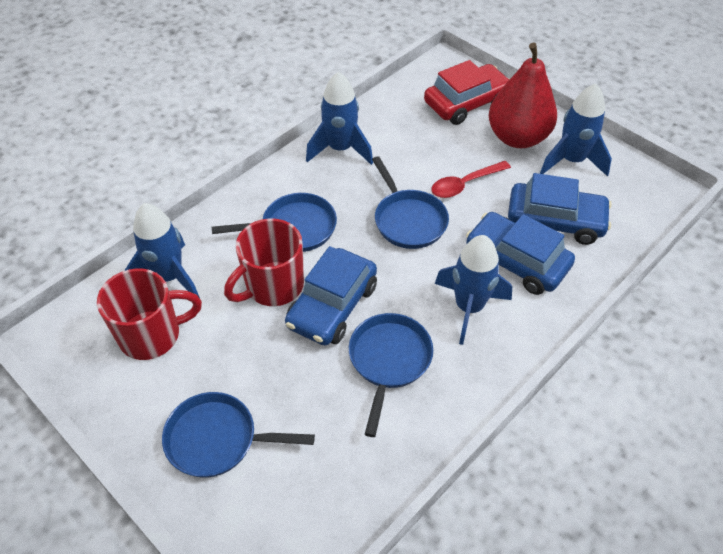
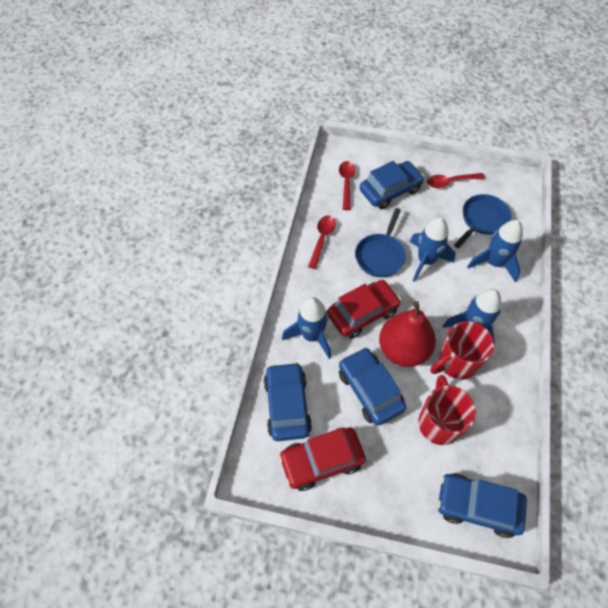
blue car: [285,246,377,345] [466,212,575,295] [508,173,612,245] = 3 -> [264,362,312,441] [339,347,406,426] [360,161,424,209] [437,473,527,538] = 4
blue pan: [162,392,315,478] [211,193,337,252] [349,313,433,437] [372,156,449,249] = 4 -> [355,208,406,277] [454,194,511,248] = 2
red car: [424,60,510,125] = 1 -> [279,427,366,491] [327,280,401,339] = 2
red spoon: [431,161,511,198] = 1 -> [308,215,336,269] [339,161,356,210] [427,173,485,188] = 3

